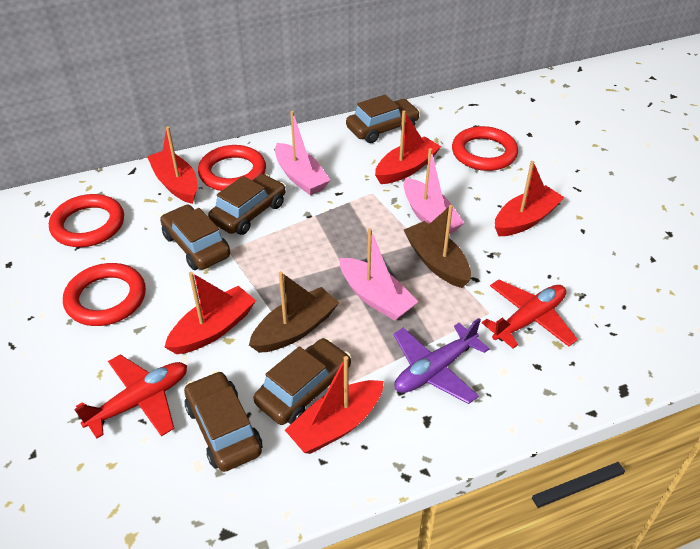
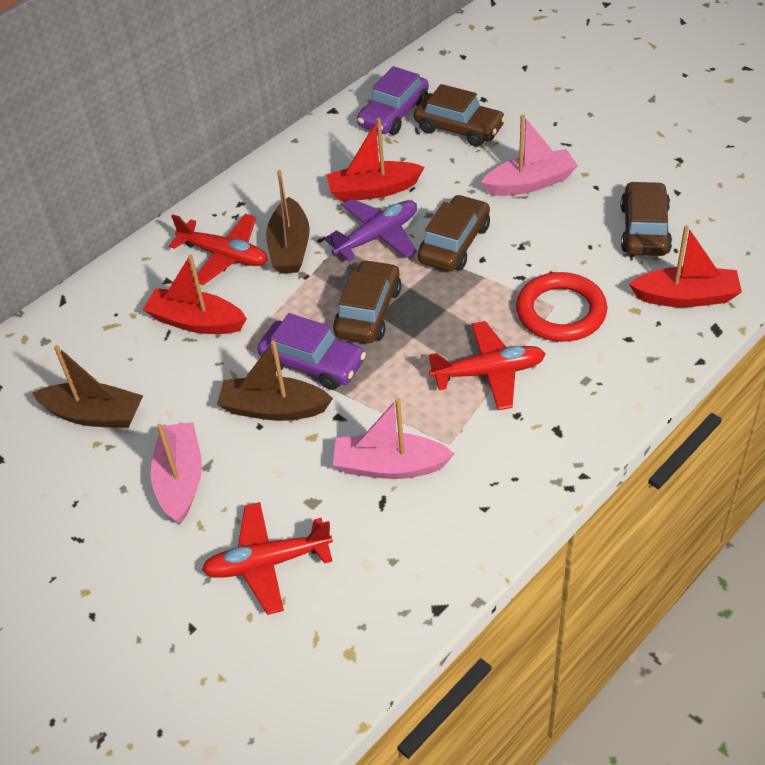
brown boat: [249,271,339,353] [404,205,471,288] = 2 -> [32,345,143,428] [217,340,333,421] [266,170,310,274] = 3
brown car: [160,205,230,270] [184,371,262,472] [208,174,286,235] [253,338,351,425] [346,95,420,143] = 5 -> [333,260,401,343] [414,84,506,147] [418,195,490,271] [621,181,672,256] = 4
purple car: none = 0 -> [257,313,366,390] [357,66,429,135] = 2
red boat: [147,126,198,204] [164,272,256,354] [285,356,384,454] [375,111,441,184] [495,161,565,236] = 5 -> [142,254,247,334] [326,118,424,201] [629,225,742,307] = 3
red plane: [74,355,187,439] [482,280,578,349] = 2 -> [169,214,268,285] [202,502,333,615] [428,321,546,410] = 3
red ring: [49,194,124,247] [63,263,146,326] [198,145,266,191] [452,126,518,171] = 4 -> [516,272,607,342] = 1

